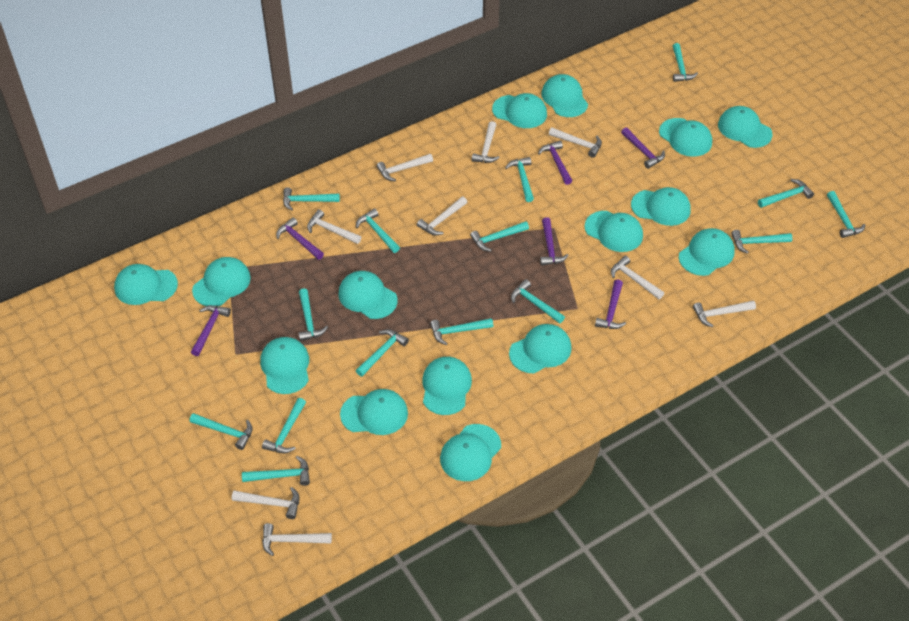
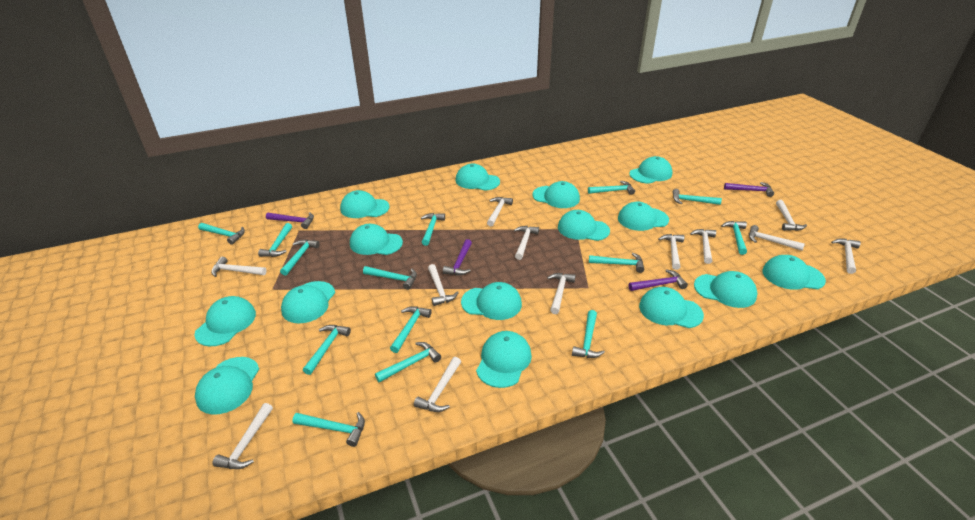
purple hammer: [191,305,231,356] [276,217,324,260] [538,141,572,185] [540,217,569,266] [595,279,626,329] [621,127,665,169] = 6 -> [266,212,314,229] [443,239,472,275] [629,269,688,291] [724,182,774,197] = 4
turquoise hammer: [190,413,253,450] [242,456,310,486] [262,398,306,453] [283,187,340,210] [298,288,328,341] [356,208,400,253] [356,329,409,377] [430,318,493,345] [470,221,529,252] [505,157,534,202] [511,279,565,324] [673,43,698,82] [731,230,792,254] [758,179,814,208] [827,191,865,238] = 15 -> [198,223,245,245] [258,223,292,257] [280,240,320,276] [292,412,365,447] [303,325,351,375] [363,266,417,290] [375,342,441,383] [390,306,432,353] [421,213,445,246] [572,310,605,358] [588,181,635,195] [589,253,644,273] [672,189,722,205] [721,221,747,255] = 14
white hammer: [232,487,299,519] [262,523,332,556] [307,209,361,244] [377,154,433,181] [417,197,467,235] [472,121,500,163] [549,127,602,158] [611,256,664,299] [693,300,756,327] = 9 -> [211,257,266,277] [213,403,273,469] [414,357,461,412] [428,264,459,306] [487,197,513,227] [514,226,539,260] [547,273,576,314] [658,234,684,270] [690,229,716,264] [749,225,805,251] [776,200,807,231] [831,238,861,274] = 12

